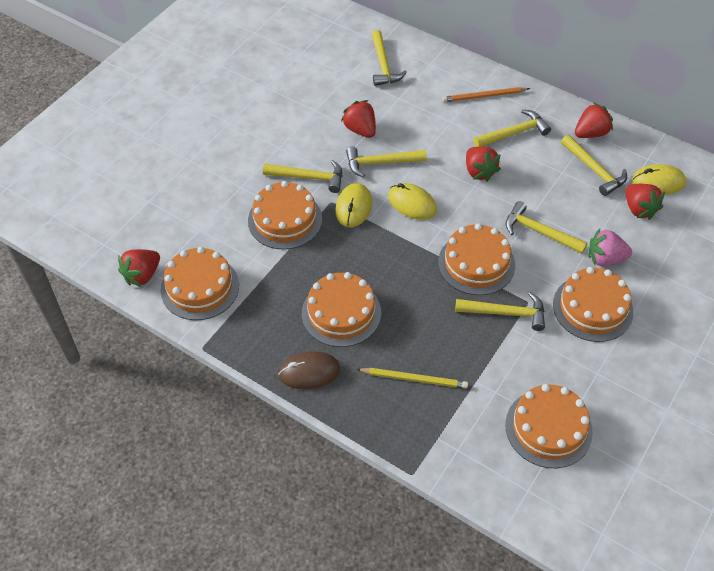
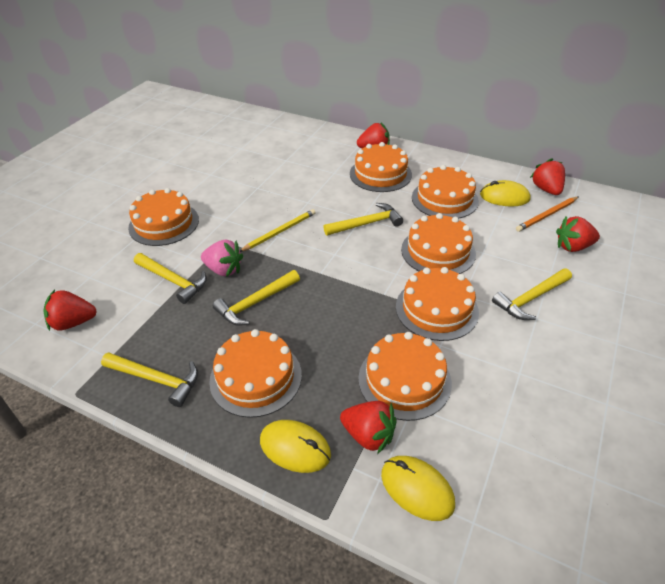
brown mouse: [278,351,340,389] = 1 -> none = 0
orange cake: [161,247,239,320] [248,181,322,250] [302,272,381,347] [438,223,515,295] [505,384,593,468] [553,267,633,342] = 6 -> [128,188,199,246] [209,329,302,418] [350,142,412,192] [358,332,452,421] [396,267,479,341] [401,213,476,274] [412,165,479,218] = 7
yellow hammer: [263,160,342,193] [346,147,427,178] [372,30,407,86] [455,292,545,331] [474,110,551,147] [505,201,588,253] [561,135,627,196] = 7 -> [101,352,198,407] [134,253,207,304] [213,270,300,326] [323,203,403,236] [492,268,572,320] = 5

